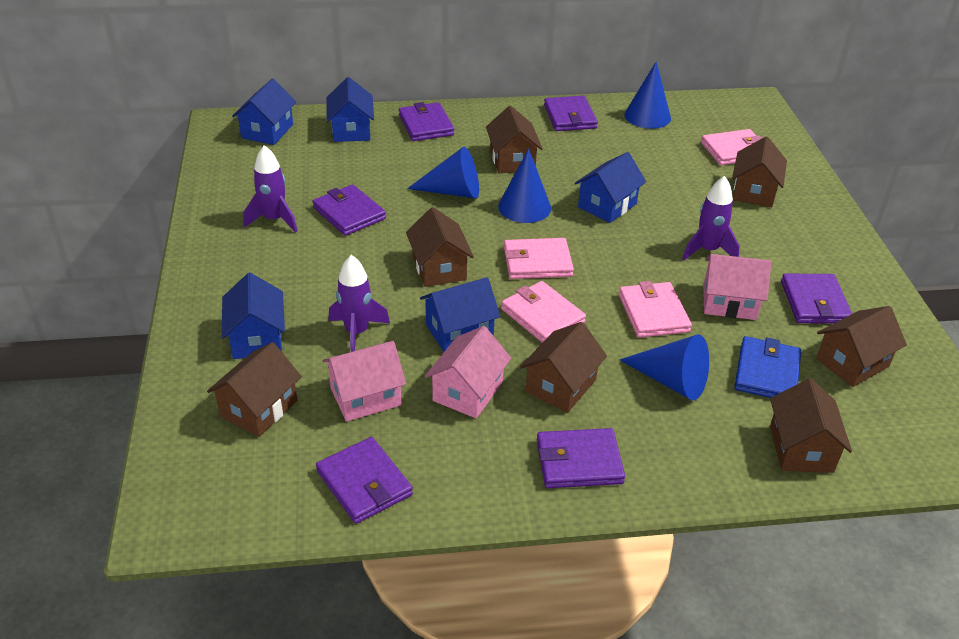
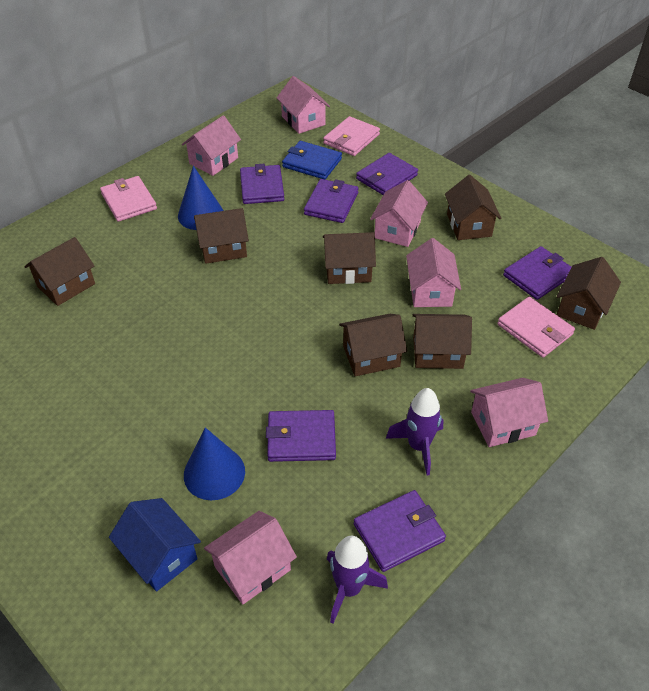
blue cone: [407,147,479,199] [498,148,551,223] [619,334,709,400] [624,61,671,129] = 4 -> [178,166,223,230] [184,428,245,500] = 2
blue house: [222,273,285,359] [232,79,296,145] [327,77,374,142] [420,277,500,352] [575,152,646,223] = 5 -> [109,498,201,592] = 1
pink house: [323,341,406,422] [425,326,512,418] [703,254,771,320] = 3 -> [182,115,241,176] [204,511,297,605] [277,76,330,134] [370,180,428,247] [406,238,461,307] [470,378,548,447] = 6
pink wallet: [501,281,586,343] [504,238,574,279] [619,281,692,338] [701,129,762,165] = 4 -> [100,176,157,222] [323,116,380,156] [497,297,575,358] = 3
purple rocket: [243,145,297,232] [328,255,390,352] [682,176,740,260] = 3 -> [327,536,388,624] [386,388,444,476] = 2

